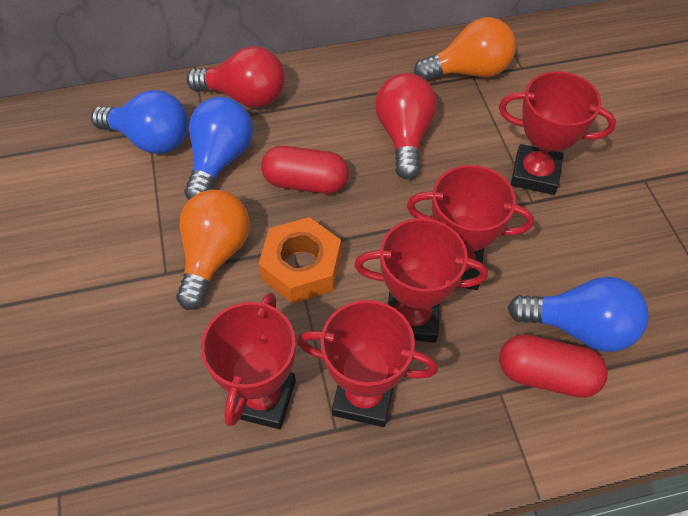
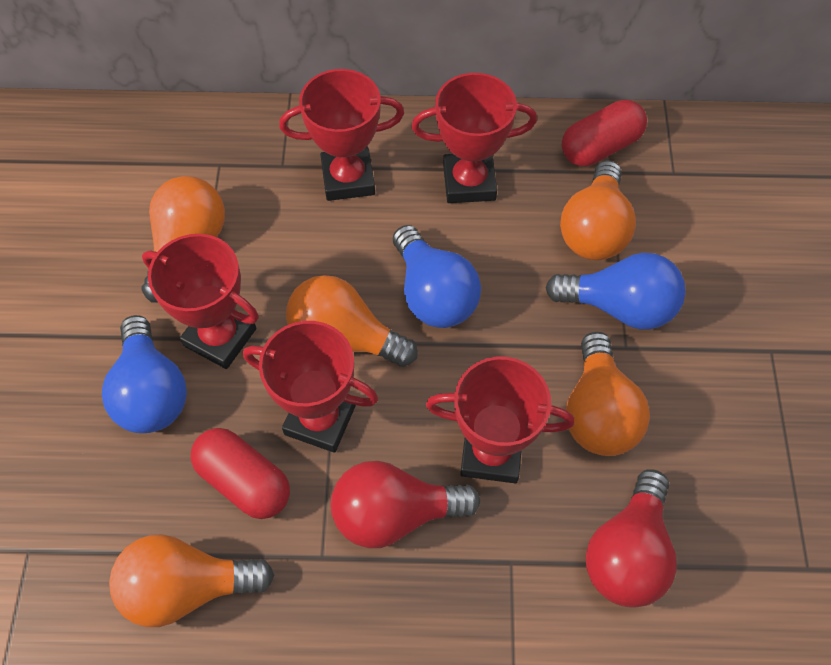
orange light bulb: [176,190,250,310] [414,17,516,81] = 2 -> [109,534,274,627] [142,176,225,302] [286,275,418,367] [560,160,636,260] [566,332,650,456] = 5
orange nut: [258,217,341,303] = 1 -> none = 0

